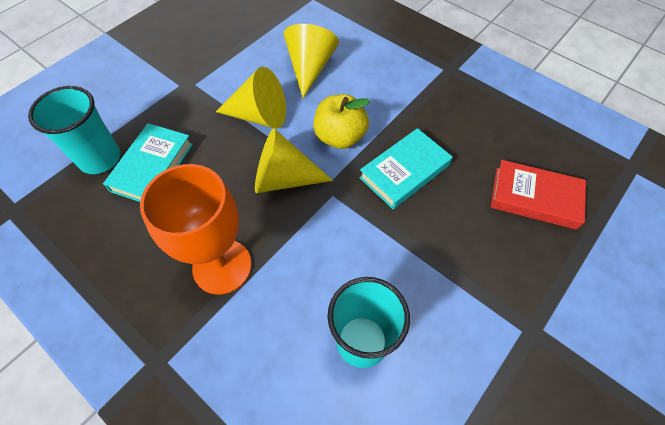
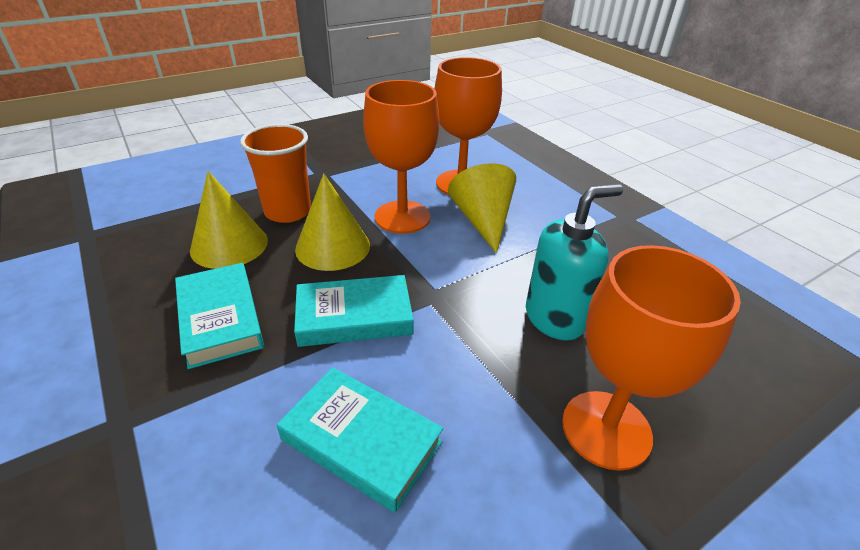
orange cup: none = 0 -> [240,124,311,223] = 1
orange goblet: [140,164,252,295] = 1 -> [363,80,440,234] [435,57,502,195] [562,245,741,471] = 3
red book: [491,160,586,230] = 1 -> none = 0
turquoise book: [103,123,193,202] [359,128,452,209] = 2 -> [175,263,264,369] [277,367,444,513] [294,275,414,347] = 3
turquoise cup: [28,86,120,174] [328,277,410,368] = 2 -> none = 0
turquoise soap dispenser: none = 0 -> [526,184,623,340] = 1
yellow apple: [313,94,370,149] = 1 -> none = 0

